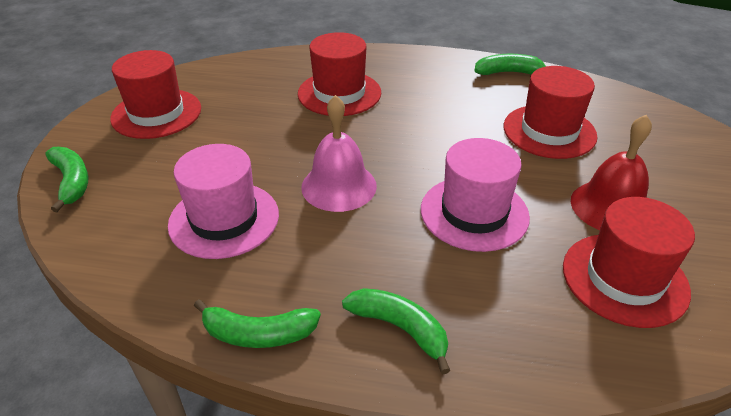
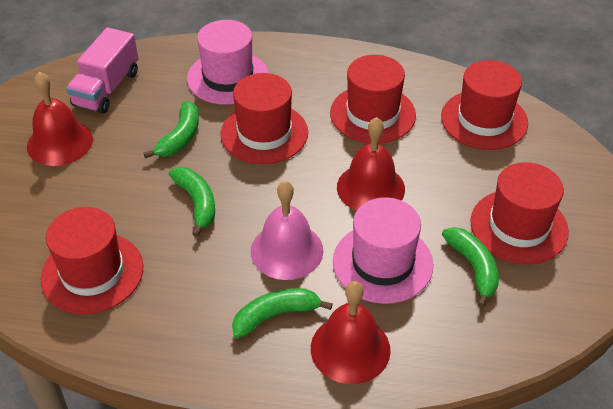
pink truck: none = 0 -> [66,27,138,114] = 1
red bell: [571,115,652,230] = 1 -> [27,72,93,166] [311,281,391,384] [337,117,405,211] = 3
red hat: [110,50,201,139] [298,32,381,116] [504,66,598,159] [563,197,695,328] = 4 -> [41,207,144,314] [220,73,308,164] [330,55,416,144] [441,60,528,150] [470,162,569,264] = 5

